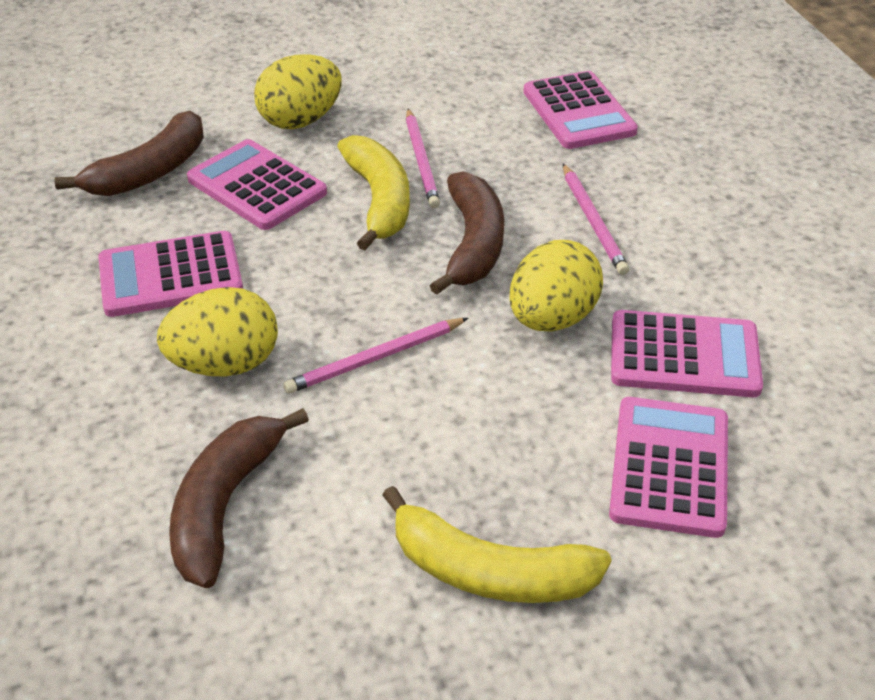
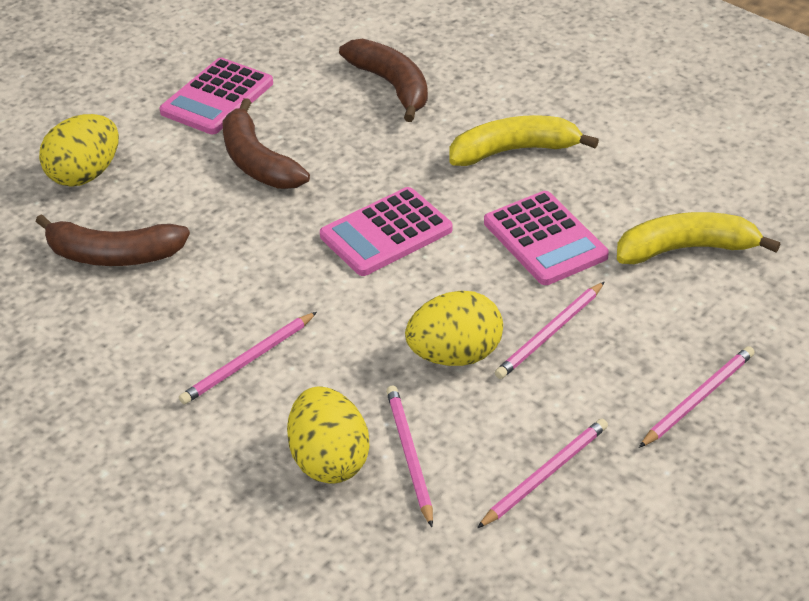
pink calculator: [98,231,243,317] [187,139,327,230] [524,71,638,149] [609,397,728,538] [611,310,763,397] = 5 -> [160,58,273,134] [320,187,453,276] [484,191,609,285] = 3
pink pencil: [283,318,468,394] [406,109,440,208] [563,164,629,275] = 3 -> [179,312,317,404] [386,386,433,527] [477,419,608,528] [495,282,604,379] [639,346,755,448] = 5

